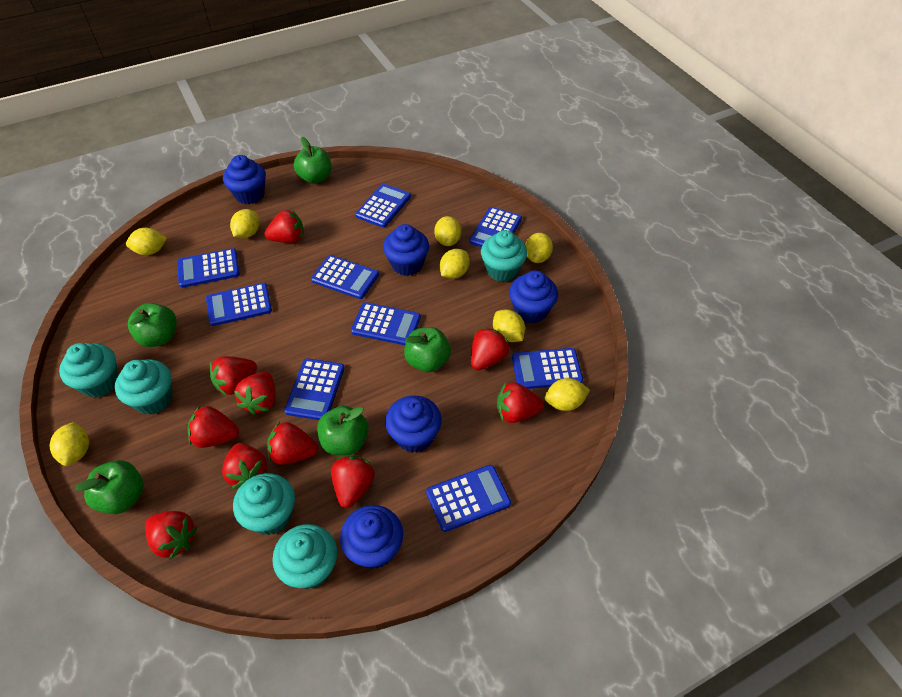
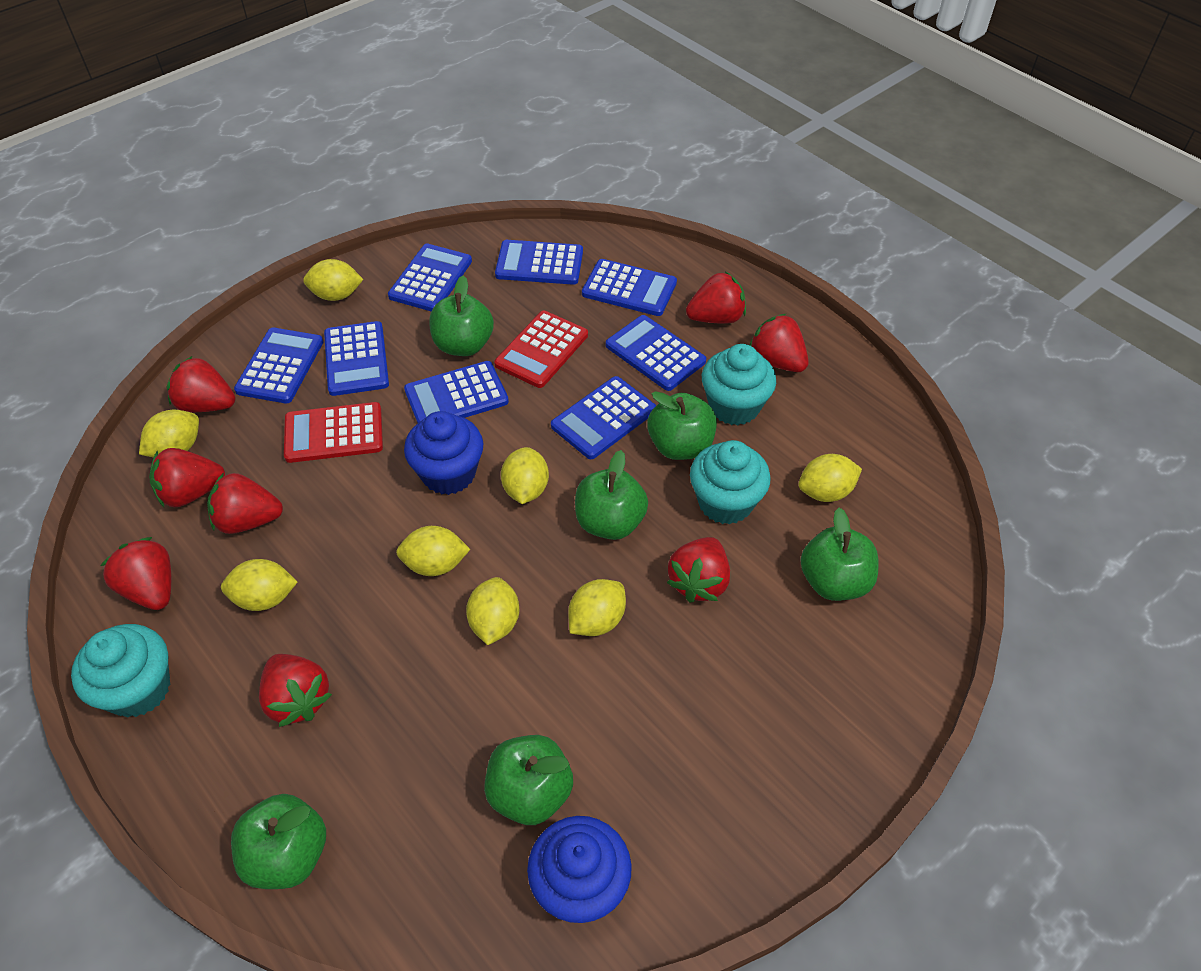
blue calculator: [177,248,240,288] [206,283,272,326] [284,358,345,420] [311,255,379,299] [351,302,421,345] [355,184,411,228] [426,465,511,532] [470,207,522,247] [512,348,583,389] = 9 -> [234,327,323,404] [324,321,389,396] [388,244,472,312] [404,361,509,423] [495,240,583,285] [551,376,656,459] [582,259,677,316] [606,315,706,391] = 8
blue cupcake: [223,155,266,204] [340,505,403,569] [383,224,429,276] [385,395,442,453] [509,271,558,323] = 5 -> [404,411,483,495] [527,816,632,923] = 2
green apple: [75,460,144,514] [128,303,177,347] [294,137,331,184] [317,406,369,455] [404,327,451,372] = 5 -> [231,794,326,889] [429,275,494,356] [484,735,573,825] [575,450,648,540] [647,391,717,460] [800,508,878,601] = 6
red calculator: none = 0 -> [284,402,383,463] [494,311,588,388] = 2
red strawberry: [145,511,197,560] [188,405,239,448] [210,356,257,396] [222,443,267,489] [234,372,276,415] [264,209,304,243] [267,421,318,465] [331,456,375,508] [471,327,510,370] [497,382,544,423] = 10 -> [101,537,171,610] [149,448,225,507] [167,356,236,412] [207,473,283,534] [259,654,332,727] [667,537,730,603] [686,271,746,324] [749,313,809,372] = 8
turquoise cupcake: [59,343,118,397] [115,359,173,415] [233,473,295,535] [272,524,337,589] [481,230,527,282] = 5 -> [71,624,170,718] [690,440,771,525] [702,344,776,425] = 3

